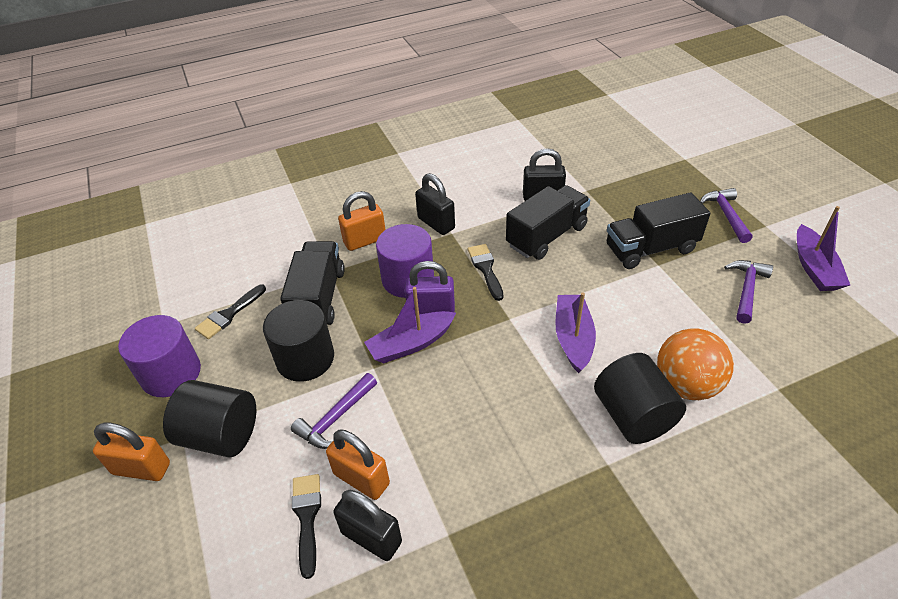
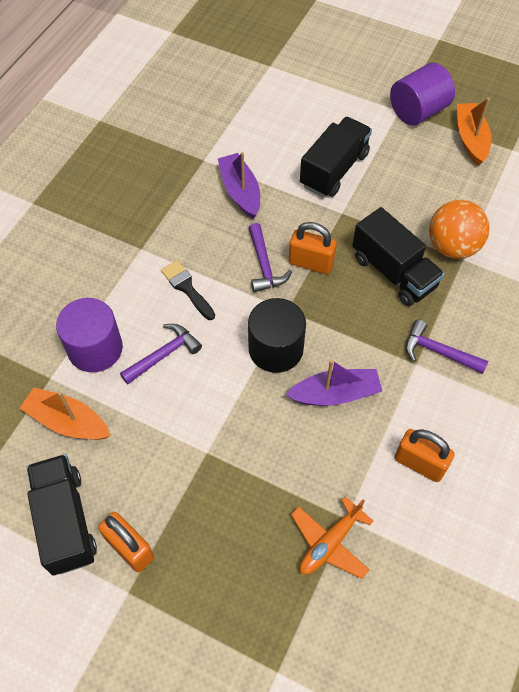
black brush: [195,284,266,339] [292,474,321,579] [468,244,503,301] = 3 -> [161,260,215,320] = 1
black cylinder: [163,380,256,458] [263,300,334,382] [594,353,686,444] = 3 -> [248,298,306,373] = 1
black padlock: [333,490,402,561] [415,173,455,235] [523,148,566,201] = 3 -> none = 0
orange boat: none = 0 -> [20,387,111,440] [457,98,491,166] = 2
orange plane: none = 0 -> [291,496,373,579] = 1
purple boat: [364,287,456,363] [555,292,596,373] [797,206,850,291] = 3 -> [218,152,260,219] [286,360,382,406] = 2
purple padlock: [405,261,455,316] = 1 -> none = 0

